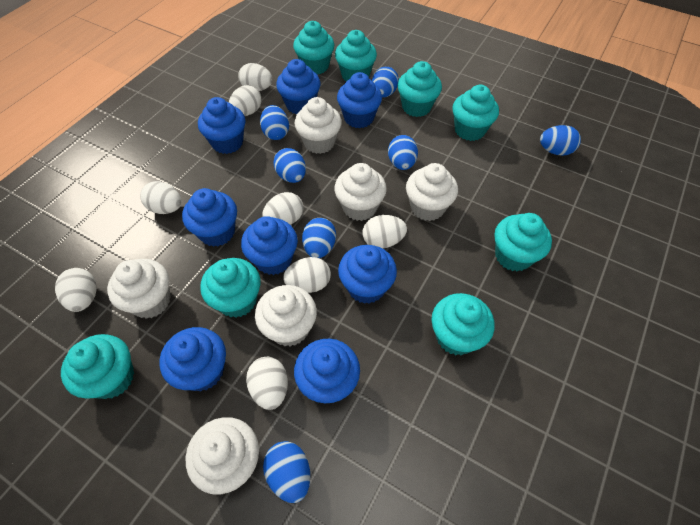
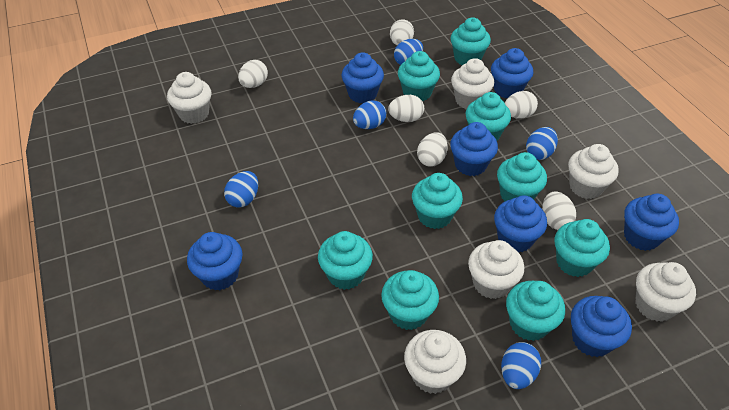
blue cupcake: [159,327,226,391] [182,188,237,247] [198,97,245,154] [241,216,298,275] [276,59,321,114] [294,339,360,403] [337,72,382,128] [338,245,397,304] = 8 -> [187,232,243,290] [342,52,384,104] [450,122,498,176] [491,48,533,98] [494,195,547,253] [571,296,632,357] [624,194,679,251] = 7
blue egg: [260,105,289,140] [263,441,310,503] [273,148,306,183] [302,218,336,258] [372,67,399,97] [388,135,418,170] [540,125,581,156] = 7 -> [224,171,258,208] [353,100,386,129] [394,39,423,65] [501,342,541,389] [526,127,558,160] = 5
turquoise cupcake: [61,334,134,399] [200,258,260,318] [293,21,335,75] [335,30,377,81] [397,61,442,117] [431,293,494,355] [452,85,499,141] [494,213,552,271] = 8 -> [318,231,373,290] [381,270,439,330] [398,51,440,101] [412,173,463,229] [450,17,491,65] [465,92,511,141] [497,152,547,202] [506,281,565,341] [555,219,610,277] = 9
white egg: [55,268,97,312] [140,181,182,214] [229,85,262,116] [238,63,272,91] [246,357,288,410] [262,192,304,225] [283,257,331,293] [363,215,407,249] = 8 -> [238,60,268,88] [388,95,424,122] [390,19,414,45] [417,132,448,166] [505,91,538,119] [542,191,576,230] = 6

